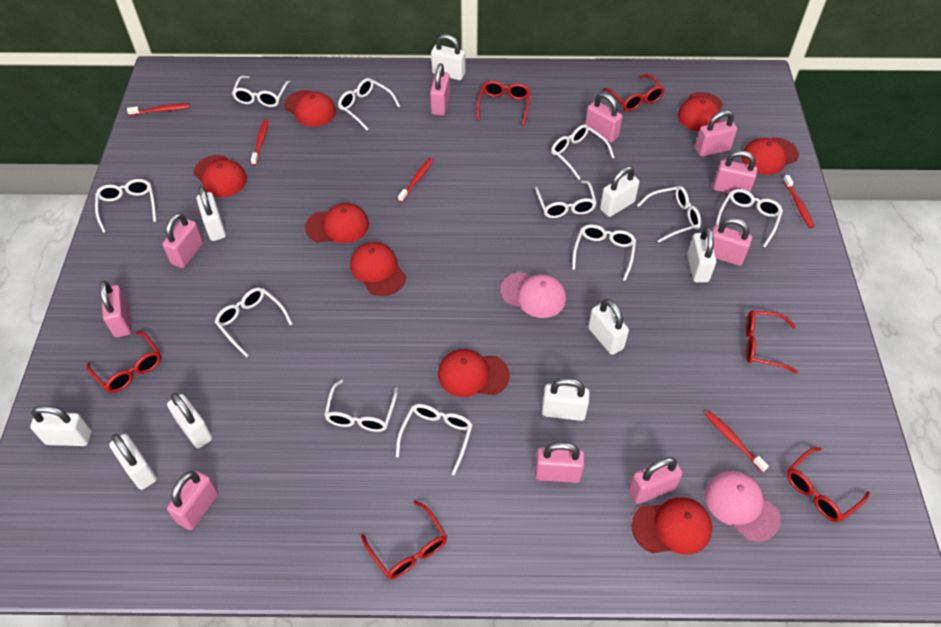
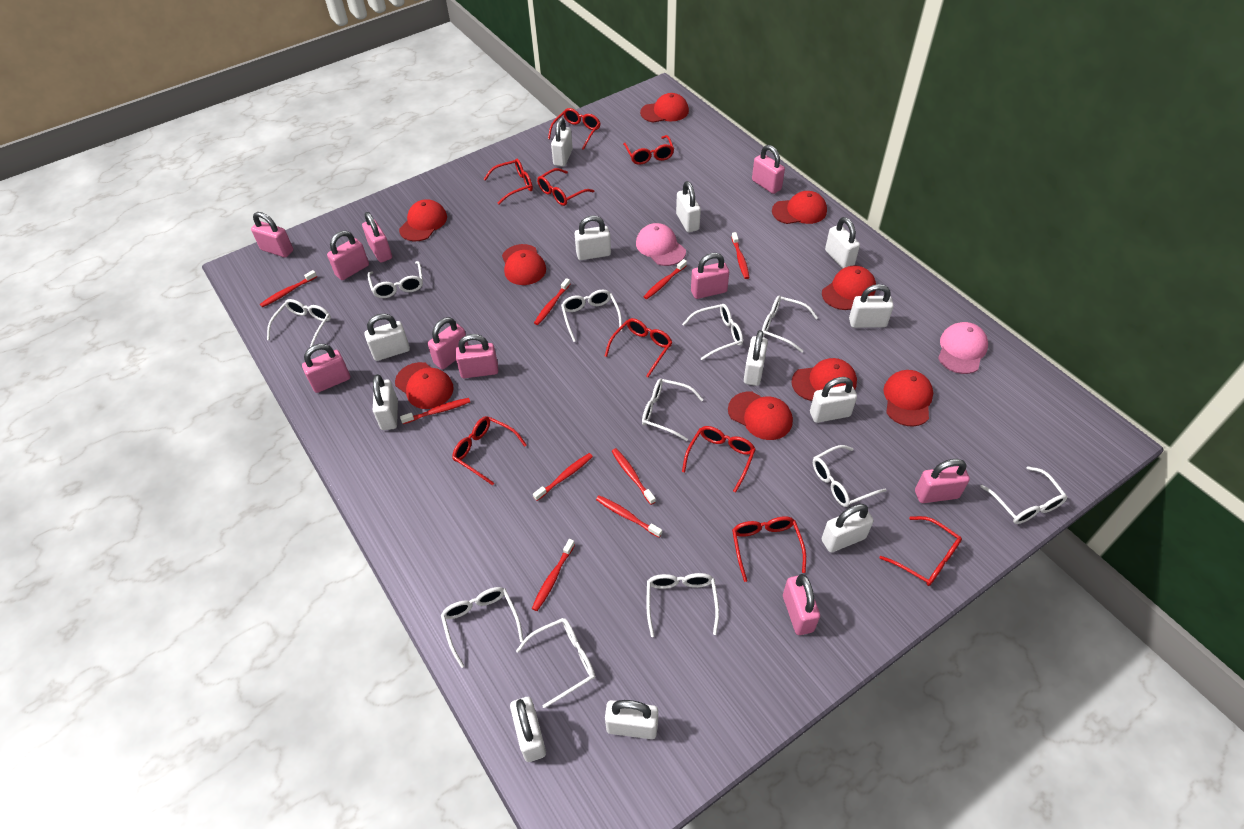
red cap: [194,155,247,197] [284,90,336,127] [305,203,369,243] [350,242,406,296] [438,349,510,397] [632,497,712,555] [678,92,723,131] [742,137,799,175] = 8 -> [395,362,454,409] [399,199,447,241] [502,244,546,285] [640,93,689,123] [728,392,793,440] [772,191,827,224] [791,358,857,401] [822,266,876,310] [883,370,933,427] = 9
red glasses: [87,331,161,393] [361,501,447,579] [477,81,531,126] [603,74,665,111] [746,310,798,374] [787,447,870,522] = 6 -> [452,416,527,486] [484,158,533,204] [537,168,595,206] [548,108,600,150] [605,318,672,377] [623,135,674,165] [682,426,756,492] [732,516,806,582] [879,516,962,586] = 9
red toothbrush: [127,103,190,116] [251,120,268,165] [398,158,433,202] [705,411,769,472] [783,175,814,228] = 5 -> [260,270,317,307] [400,398,470,424] [532,539,575,611] [533,453,593,501] [534,278,570,325] [596,495,662,538] [612,448,656,505] [643,259,687,299] [731,232,749,279] = 9
white padlock: [30,405,91,446] [109,434,157,490] [167,393,212,448] [197,186,226,241] [431,34,465,80] [542,378,590,421] [588,299,629,355] [600,166,639,217] [688,227,716,283] = 9 -> [365,313,410,361] [373,374,398,430] [510,697,546,762] [551,118,573,167] [575,216,611,260] [605,700,658,739] [676,181,701,232] [744,330,768,386] [810,377,857,423] [822,504,874,553] [825,217,860,269] [849,284,894,328] = 12

